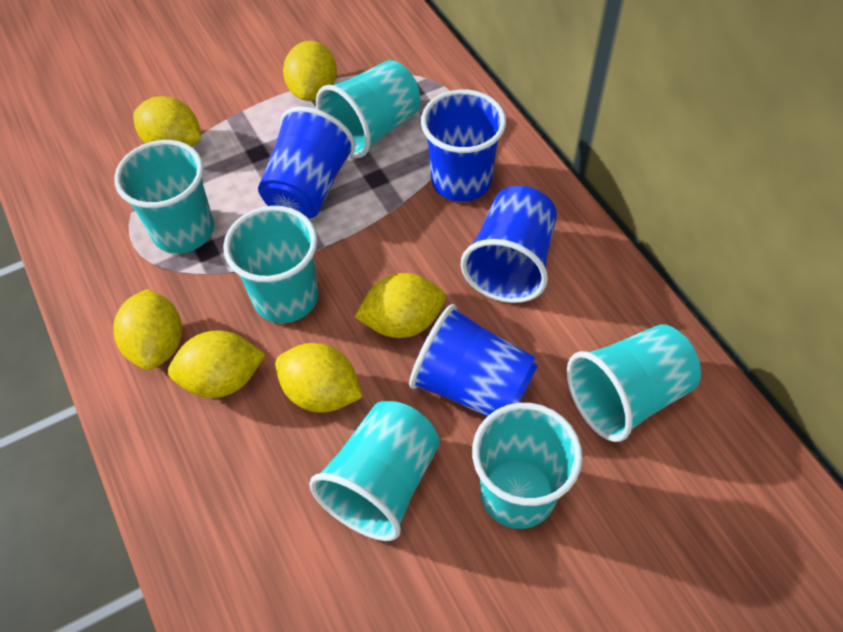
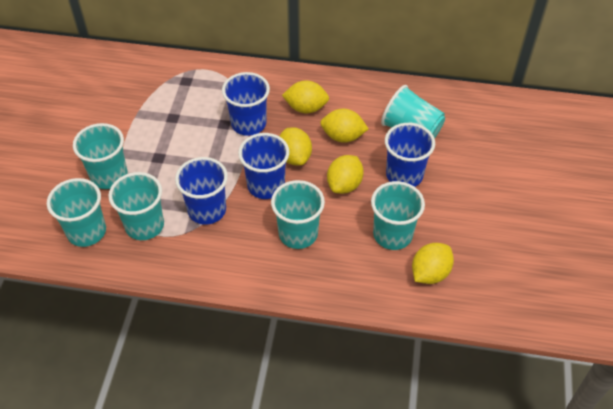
yellow lemon: [113,289,182,370] [133,96,201,147] [168,330,266,398] [275,343,363,413] [283,41,337,101] [355,273,445,338] = 6 -> [279,127,312,166] [282,80,329,113] [320,109,369,143] [327,155,364,194] [412,243,454,284] = 5

